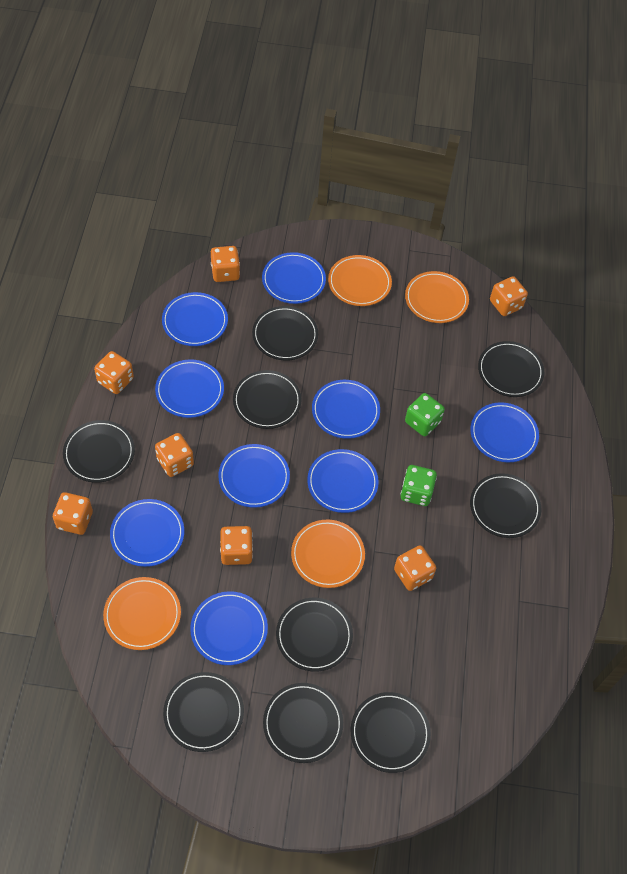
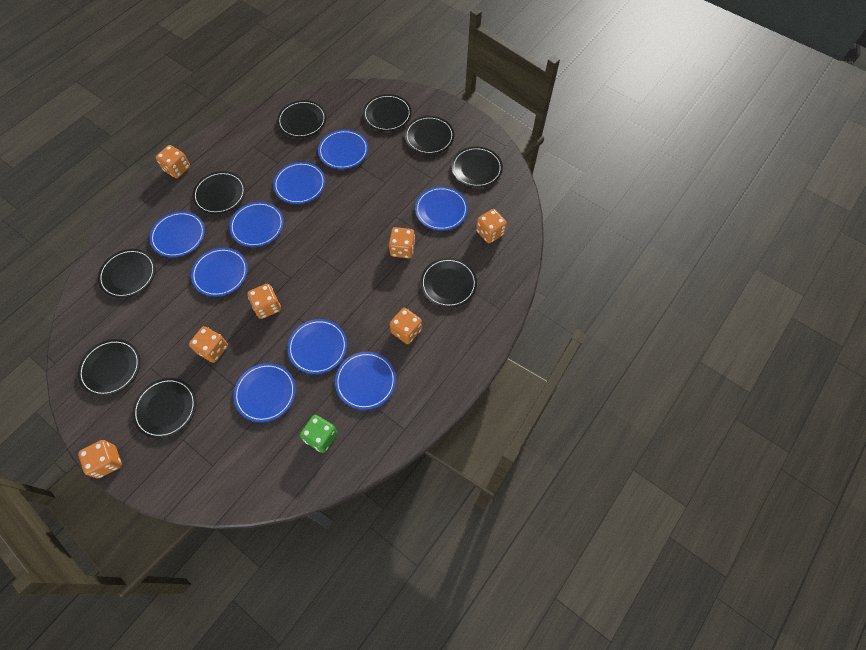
green dice: [401,465,437,506] [405,393,445,436] = 2 -> [300,415,338,453] = 1
orange plate: [103,577,181,650] [291,520,365,588] [328,255,392,306] [405,271,469,323] = 4 -> none = 0

